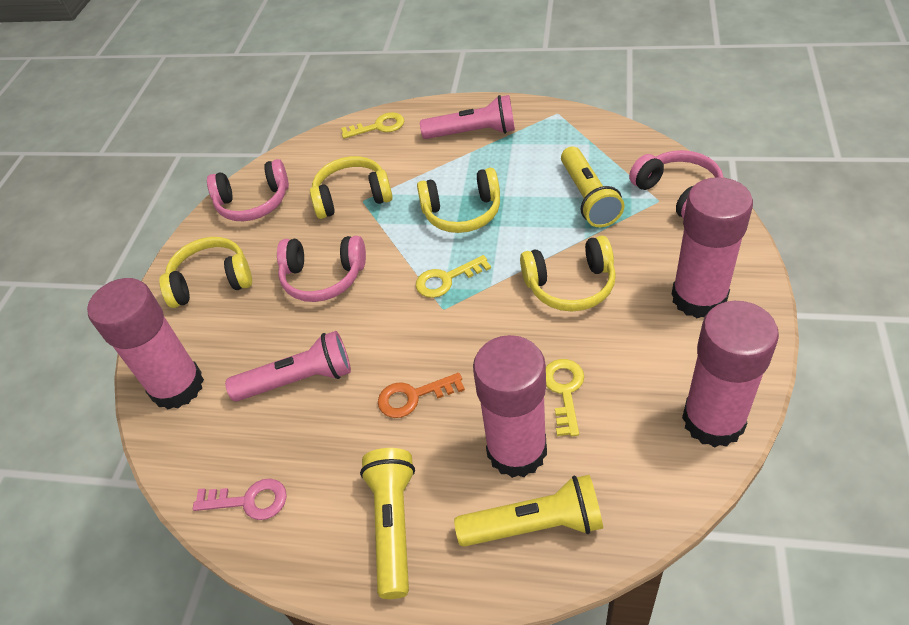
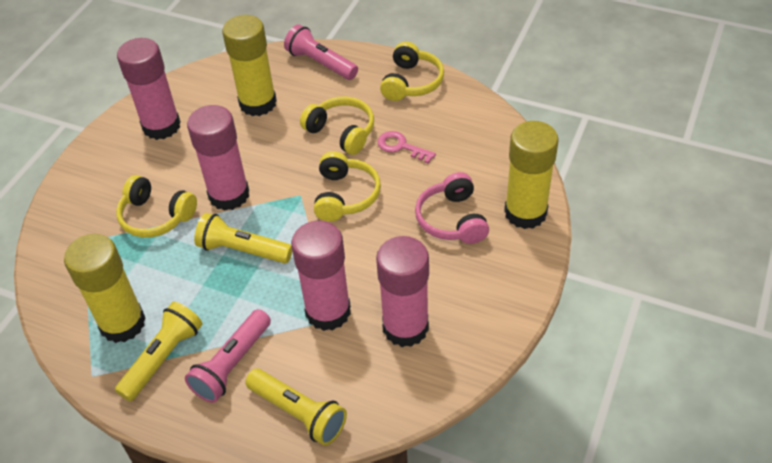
orange key: [378,373,465,418] = 1 -> none = 0
pink headphones: [207,159,289,221] [277,236,366,302] [629,150,724,219] = 3 -> [415,172,489,244] = 1
yellow glue stick: none = 0 -> [64,234,146,343] [222,15,277,116] [504,121,558,229] = 3
yellow key: [341,112,404,139] [416,255,491,298] [546,359,584,436] = 3 -> none = 0

